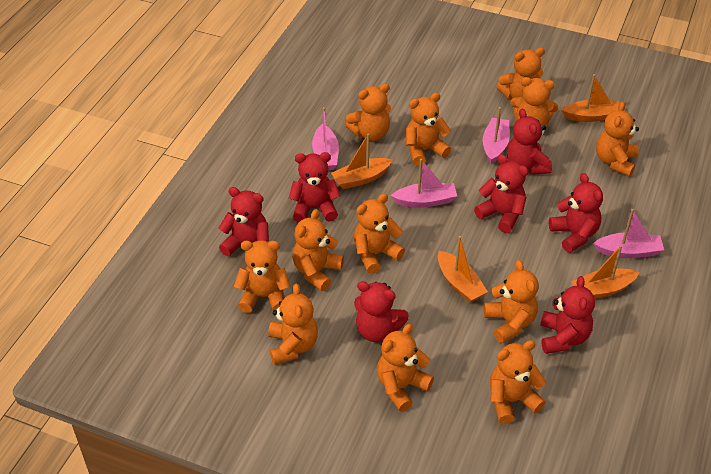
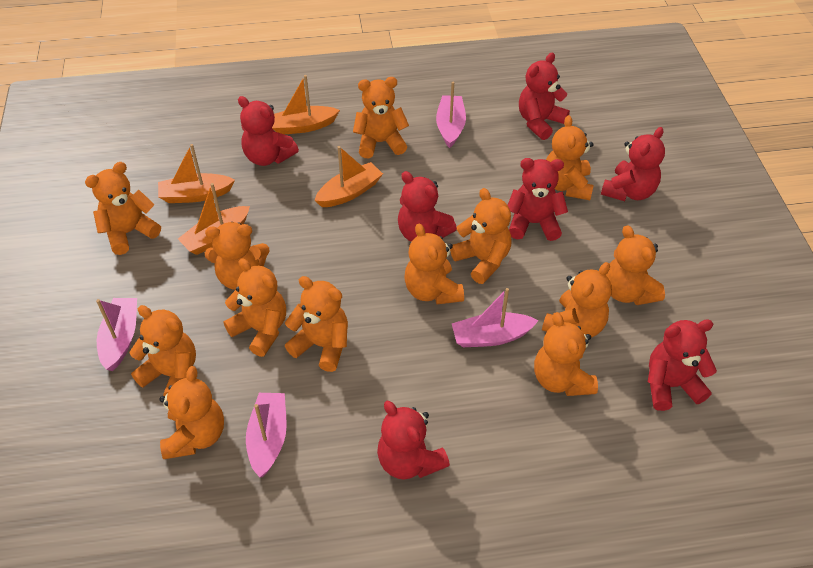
orange teddy bear: [234,240,290,313] [268,283,318,365] [292,209,344,291] [345,84,391,141] [354,194,405,274] [377,324,434,412] [406,93,451,166] [483,260,538,343] [490,340,546,424] [496,48,545,100] [510,77,558,126] [596,101,639,177] = 12 -> [85,162,161,255] [129,305,196,396] [159,366,224,459] [205,222,270,290] [224,259,286,357] [285,276,348,372] [353,77,409,158] [404,223,464,304] [450,188,511,284] [534,312,598,396] [542,262,612,338] [546,115,594,200] [606,225,665,305] = 13

